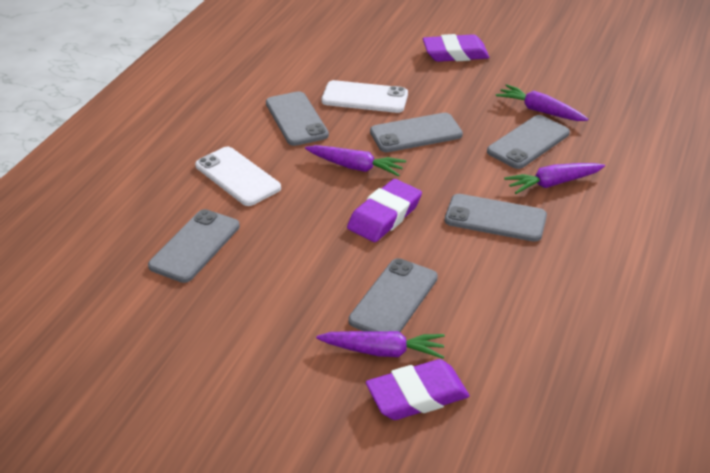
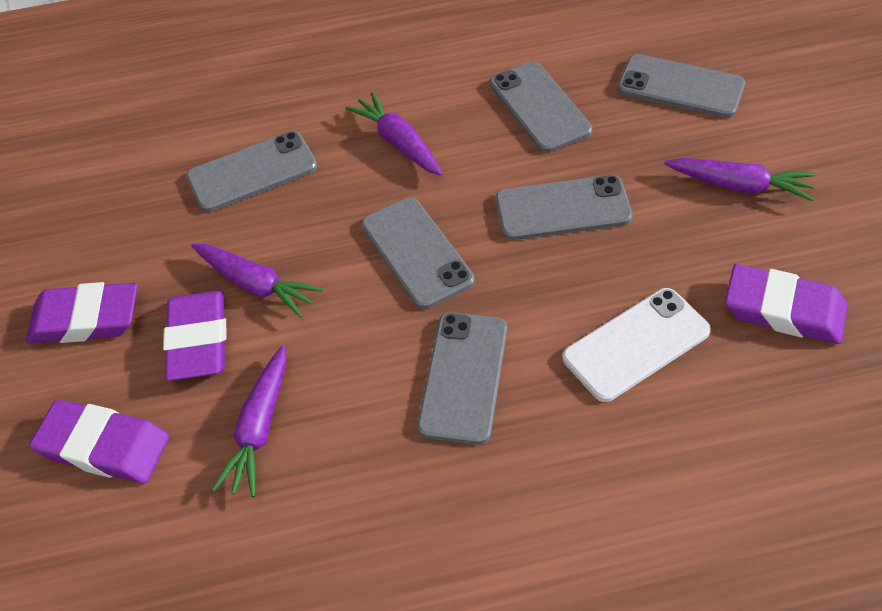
purple eraser: [347,179,422,242] [366,359,469,420] [423,34,489,62] = 3 -> [26,282,137,343] [30,400,169,483] [163,290,226,381] [725,264,848,344] = 4
white phone: [195,147,281,206] [322,80,408,113] = 2 -> [562,288,711,402] = 1

